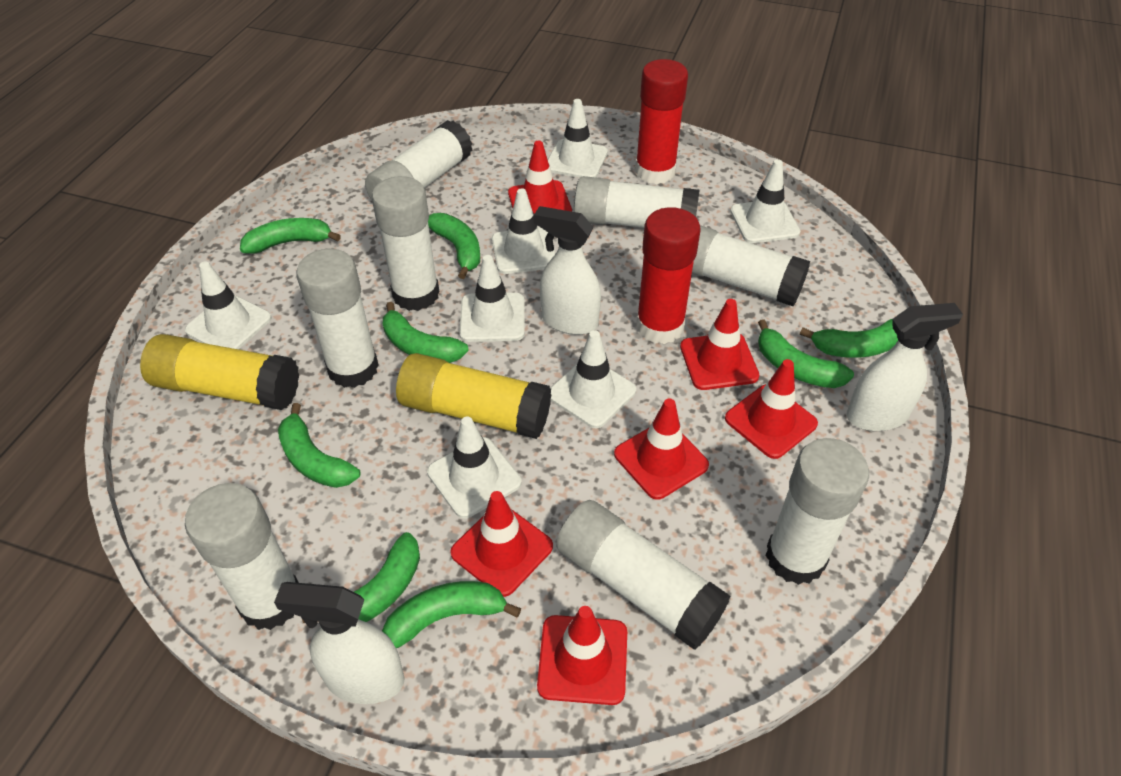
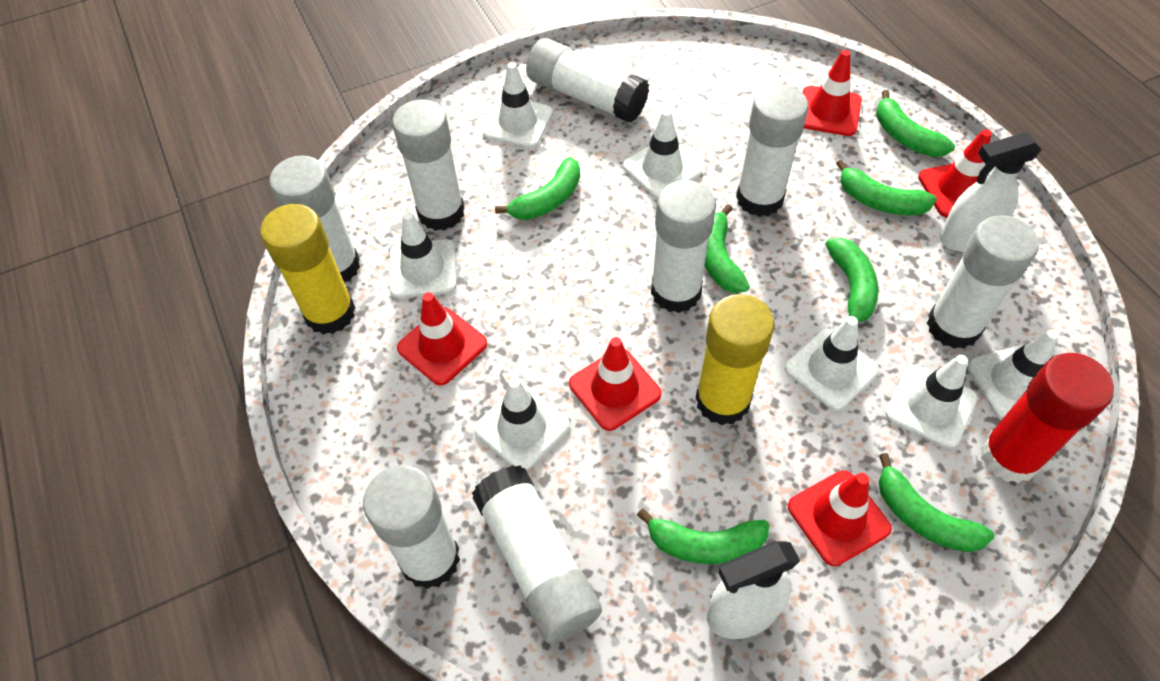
green banana: [240,218,341,254] [278,403,360,488] [302,532,420,623] [382,581,521,648] [383,302,469,363] [428,213,480,279] [758,319,854,388] [800,319,898,358] = 8 -> [495,157,580,220] [637,508,769,564] [705,204,750,293] [826,238,878,322] [836,160,937,216] [876,90,955,157] [879,453,994,552] = 7
red glue stick: [635,59,688,184] [636,207,701,344] = 2 -> [980,353,1114,483] = 1
red traffic cone: [450,491,553,597] [508,141,572,214] [537,606,627,705] [614,398,709,500] [680,299,760,390] [725,359,818,459] = 6 -> [397,292,487,385] [569,337,662,431] [788,470,892,566] [803,50,862,136] [918,129,991,218] = 5
white spray bottle: [274,582,405,704] [534,206,601,335] [847,303,963,431] = 3 -> [707,541,800,639] [940,132,1042,252] = 2

